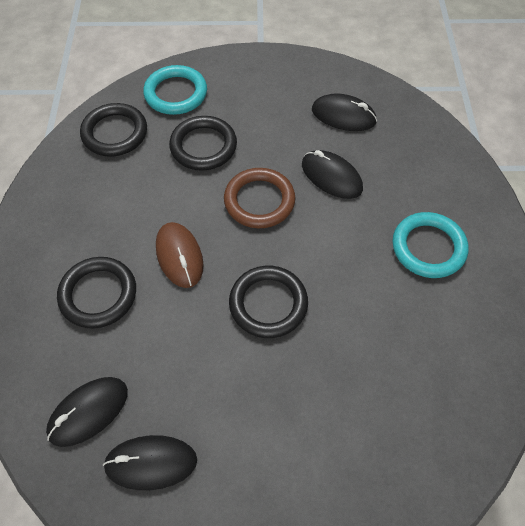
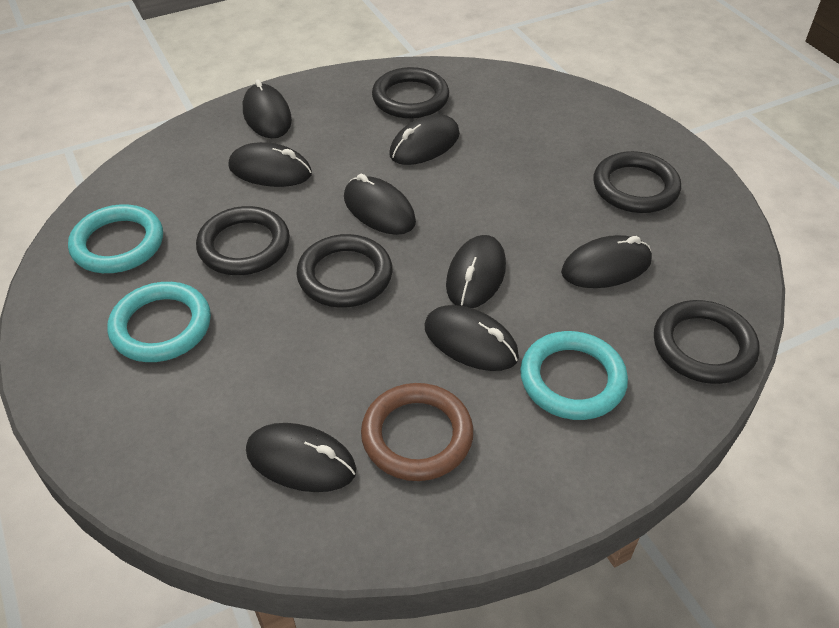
black mouse: [46,377,128,447] [103,435,197,490] [302,150,363,199] [312,93,377,131] = 4 -> [228,142,312,187] [243,79,292,138] [246,423,356,492] [344,174,416,235] [389,114,460,165] [425,305,519,371] [446,235,506,308] [561,235,652,288] = 8
black ring: [57,257,136,329] [80,103,147,156] [169,116,237,171] [229,266,308,338] = 4 -> [196,206,290,275] [296,234,393,308] [372,67,449,119] [593,151,681,213] [654,300,760,384] = 5
brown mouse: [156,222,203,288] = 1 -> none = 0
turquoise ring: [143,65,207,115] [393,212,469,278] = 2 -> [68,204,163,273] [107,282,211,362] [520,331,628,420] = 3

